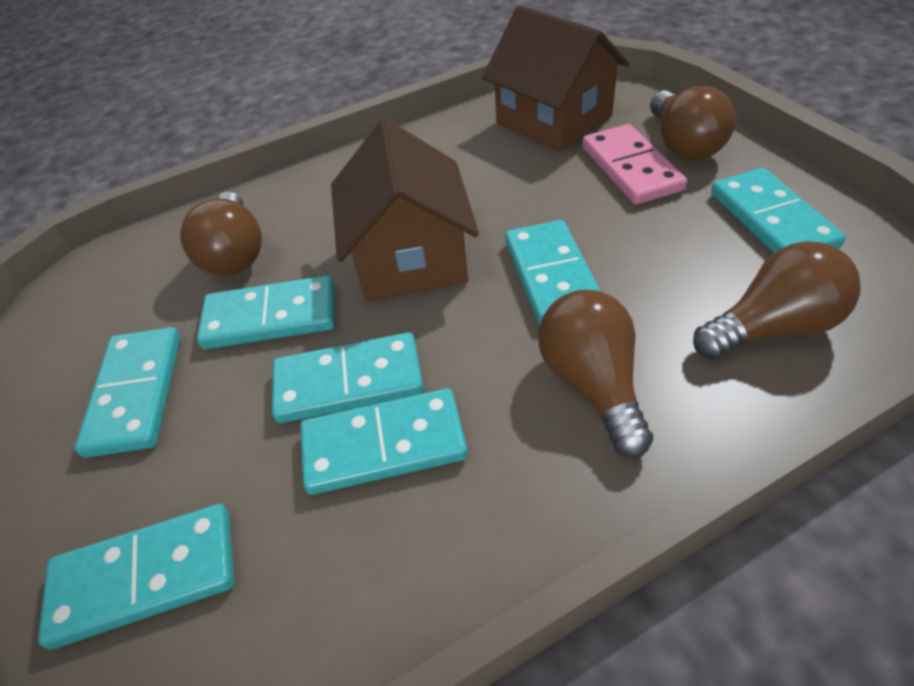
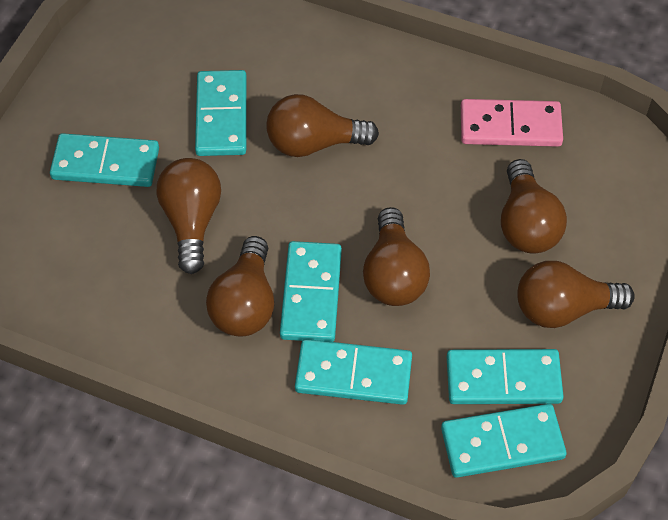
brown house: [331,119,479,301] [482,5,630,151] = 2 -> none = 0
brown light bulb: [180,192,262,276] [538,289,653,458] [650,86,736,160] [693,241,861,359] = 4 -> [157,158,221,274] [206,236,274,337] [266,94,379,157] [363,207,430,306] [501,159,567,253] [517,261,635,328] = 6
turquoise domino: [38,504,235,649] [75,327,180,458] [197,275,335,349] [272,332,424,423] [300,388,468,495] [505,220,600,325] [711,168,846,253] = 7 -> [50,133,159,187] [195,70,247,156] [280,241,342,342] [295,339,412,405] [441,404,567,478] [447,349,564,404] = 6

